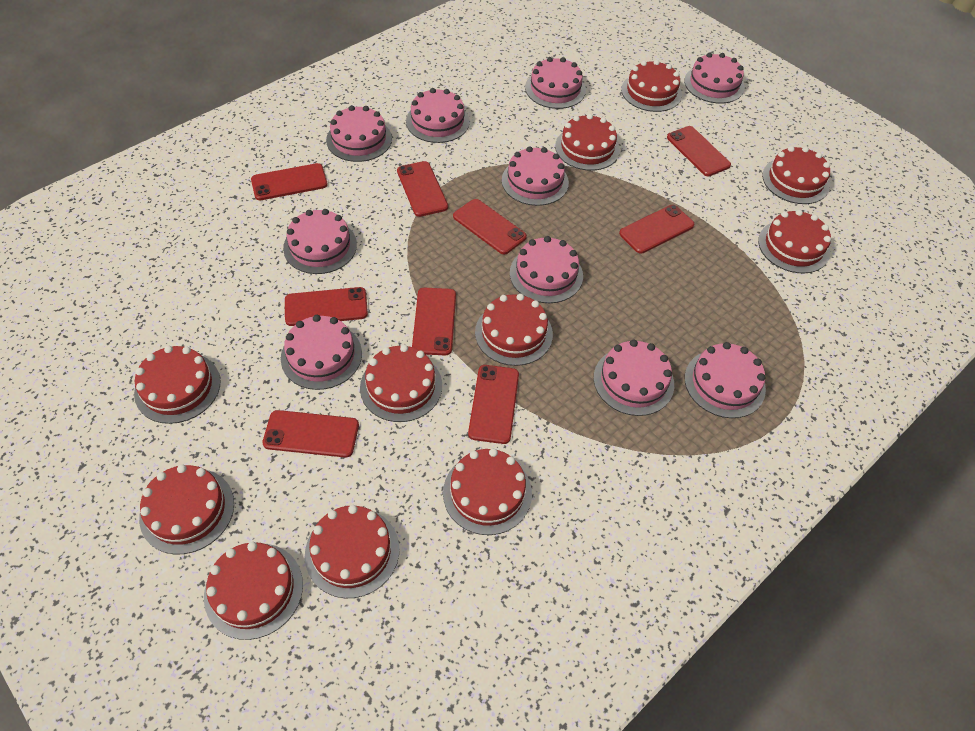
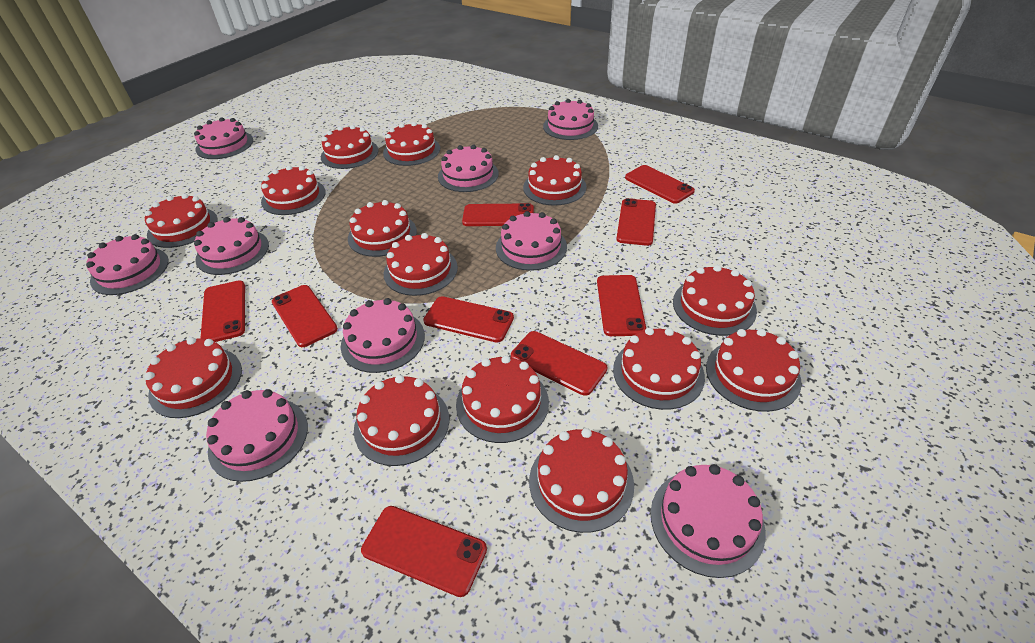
pink cake: [281,315,362,390] [283,209,357,274] [326,105,392,162] [406,88,470,143] [502,146,569,206] [510,236,583,303] [525,57,586,109] [594,339,674,416] [684,53,745,103] [685,342,766,418] = 10 -> [86,234,169,295] [194,117,253,159] [194,217,269,275] [206,389,308,482] [341,298,425,373] [438,144,499,192] [496,211,567,271] [543,99,598,140] [651,464,766,578] = 9
red cake: [134,346,221,424] [139,464,234,555] [204,542,303,640] [305,505,399,598] [360,344,442,422] [443,448,532,535] [475,294,553,366] [555,114,620,171] [621,60,682,112] [758,210,831,273] [762,146,830,204] = 11 -> [145,194,218,248] [145,337,242,418] [261,165,326,215] [321,125,379,169] [348,200,417,257] [354,375,449,466] [383,122,440,166] [384,233,458,296] [456,355,549,443] [523,155,587,205] [529,428,634,533] [613,328,705,410] [673,265,757,336] [706,329,802,412] = 14

